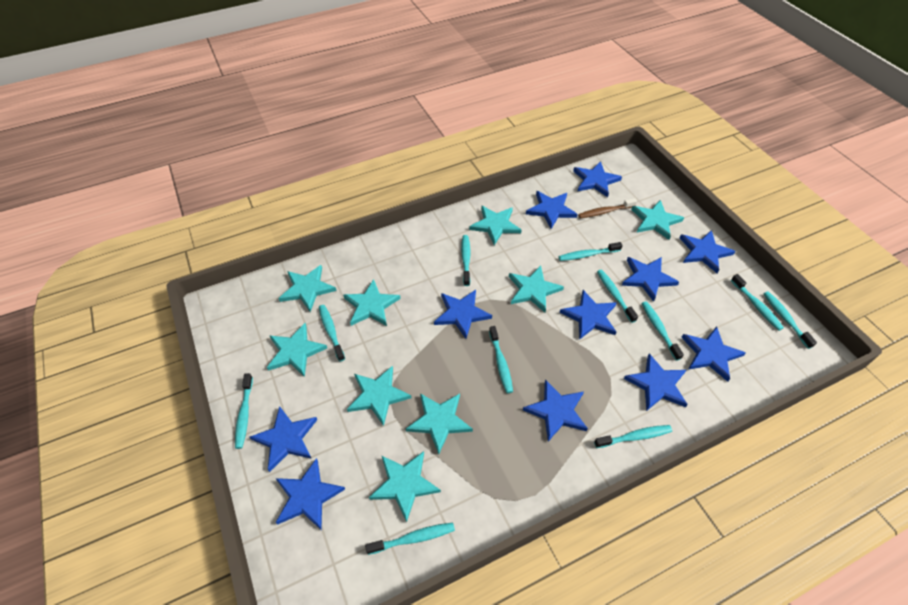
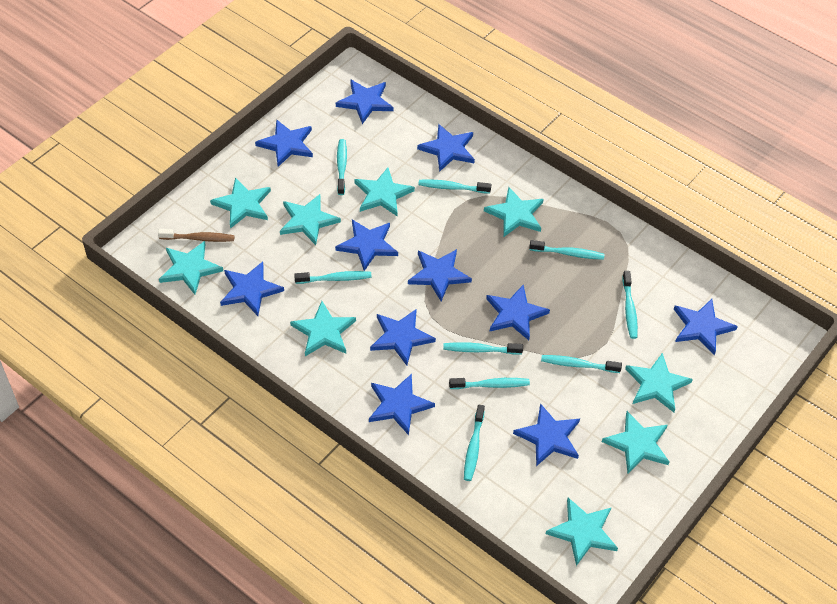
turquoise toothbrush: [235,373,253,449] [319,305,345,362] [365,523,455,555] [461,235,471,286] [489,326,513,393] [558,242,622,261] [594,425,672,448] [597,270,638,323] [641,301,684,361] [731,274,784,331] [764,291,817,349] = 11 -> [294,271,372,284] [337,139,347,195] [418,179,491,194] [443,342,523,355] [449,378,530,389] [464,405,485,481] [529,240,605,260] [541,355,622,373] [622,271,638,339] = 9

